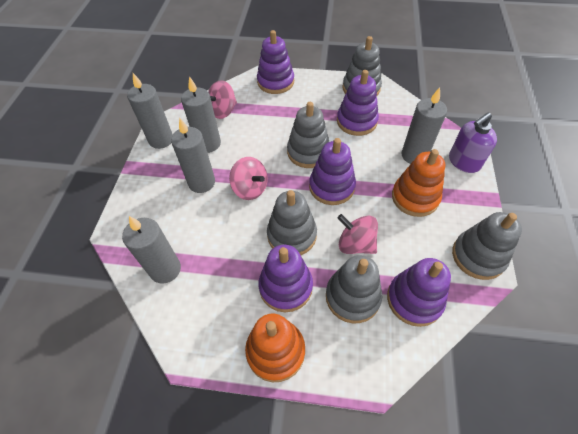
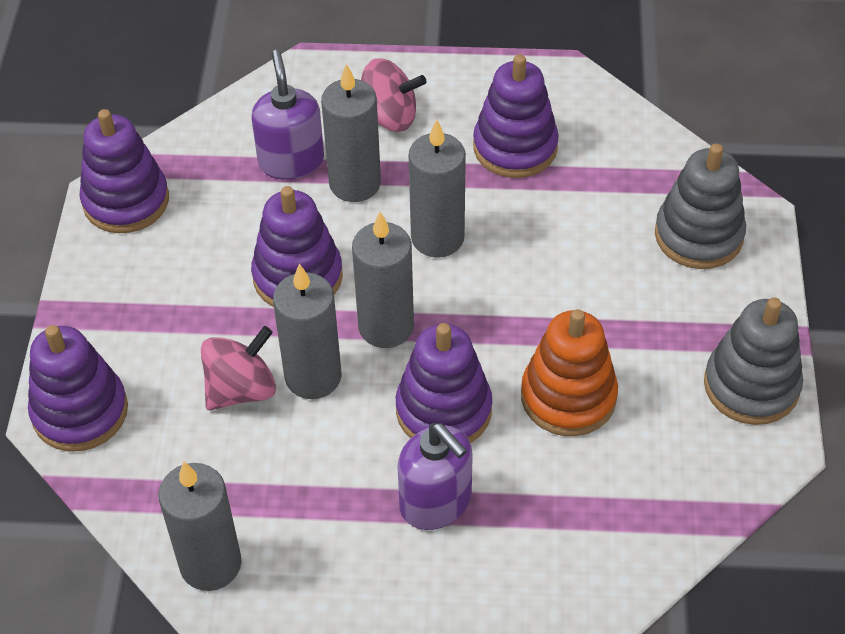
grey stacking toy: [267,190,317,255] [287,102,329,168] [326,255,382,323] [342,36,382,97] [452,212,522,280] = 5 -> [655,143,746,269] [704,297,803,425] = 2
orange stacking toy: [245,313,305,382] [392,149,445,217] = 2 -> [521,309,618,436] = 1
pink spinning top: [208,80,237,119] [229,157,268,200] [338,214,378,254] = 3 -> [201,326,276,410] [361,58,426,132] = 2
purple soap dispenser: [449,112,497,173] = 1 -> [252,50,324,180] [397,423,473,530] = 2

